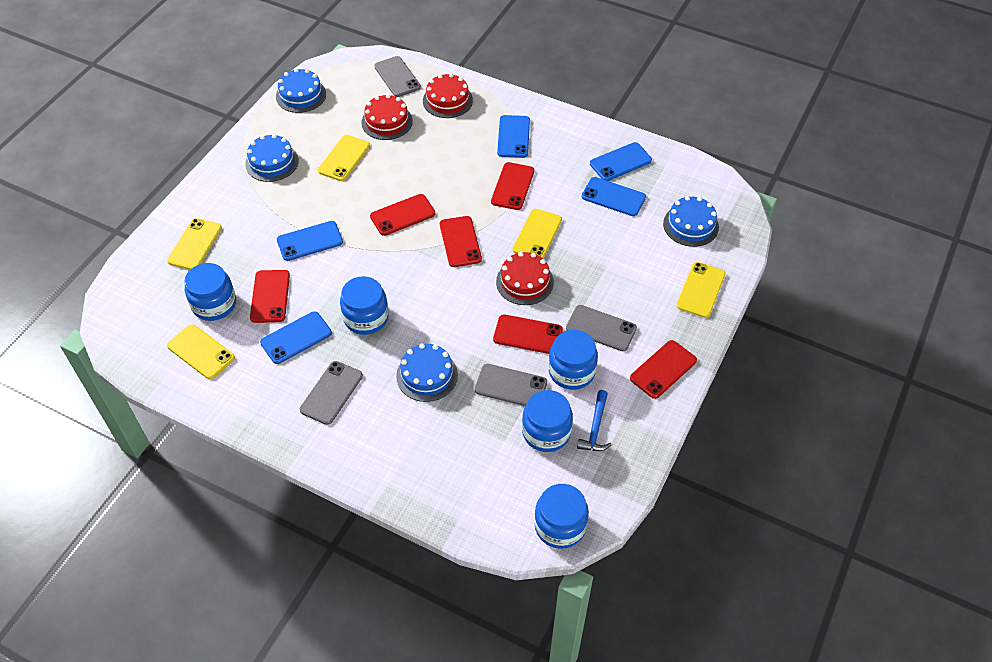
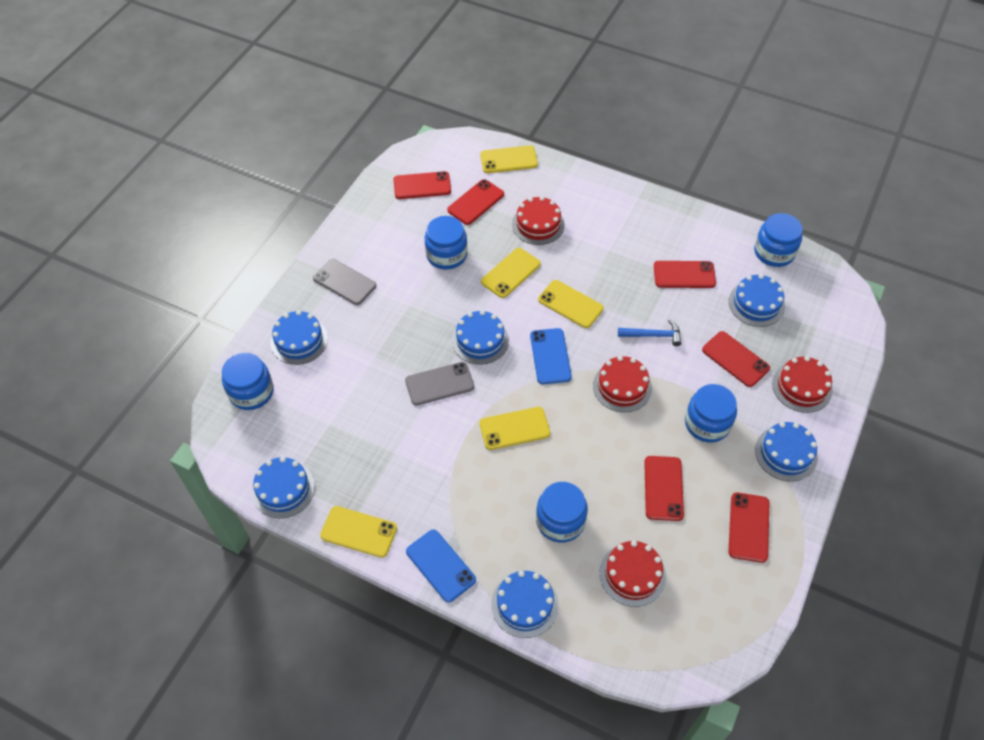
blue cake: [245,134,299,182] [276,68,326,113] [396,343,458,402] [663,196,719,247] = 4 -> [252,457,315,518] [271,310,328,365] [452,310,509,365] [491,571,559,638] [729,274,785,327] [755,422,818,481] = 6
blue phone: [260,311,332,364] [277,221,343,261] [497,115,530,158] [582,177,646,216] [590,142,652,181] = 5 -> [406,530,476,603] [530,328,572,384] = 2
grey phone: [300,361,363,425] [374,56,421,97] [475,364,547,406] [566,305,637,351] = 4 -> [313,259,376,305] [405,362,474,405] = 2
red cake: [362,94,413,140] [423,73,473,118] [496,252,554,305] = 3 -> [512,196,565,245] [593,356,652,412] [600,541,666,607] [772,356,832,413] = 4

